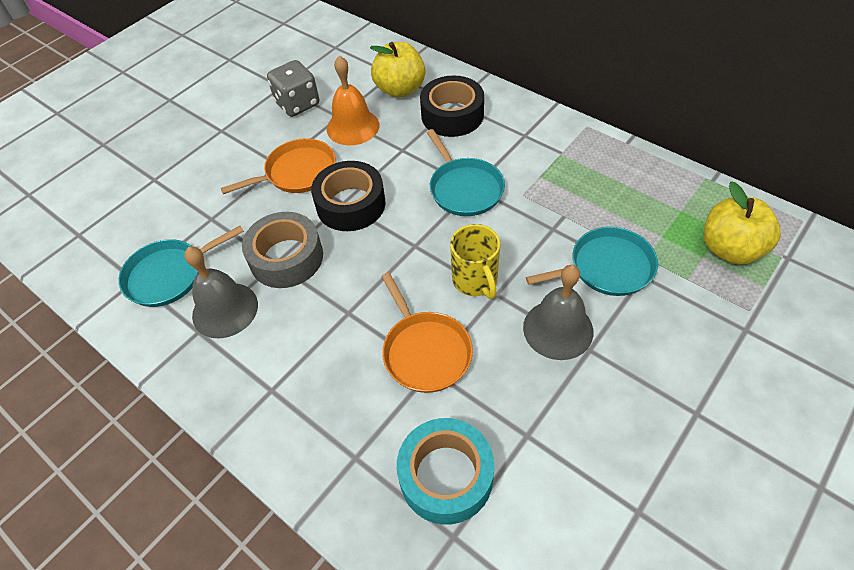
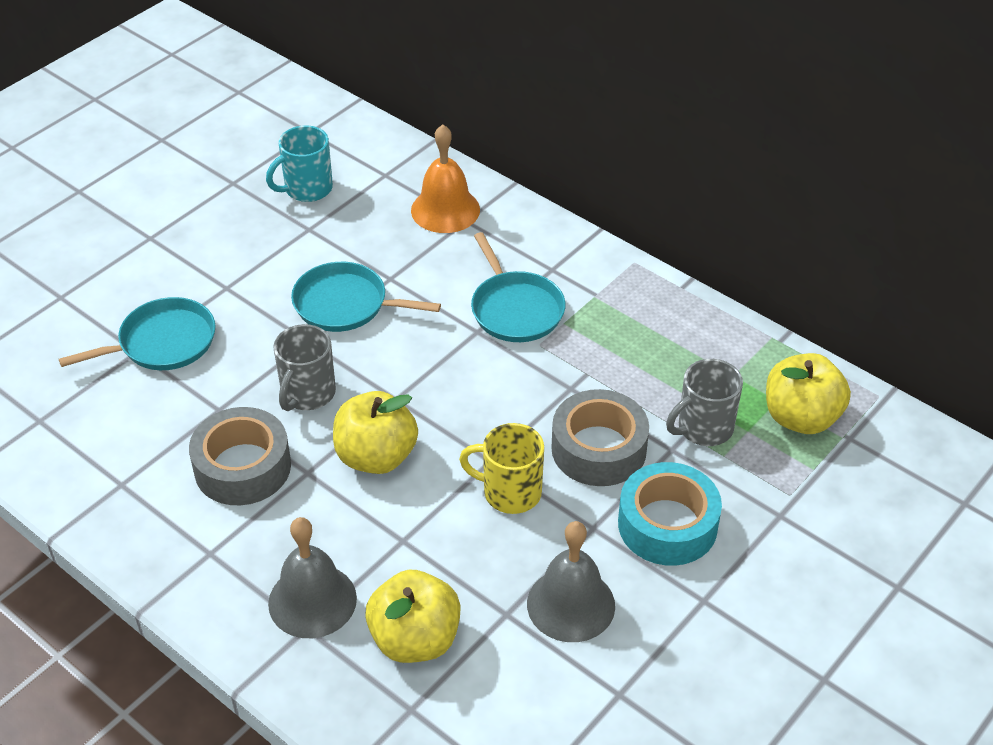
black tape: [311,161,386,231] [420,76,484,137] = 2 -> none = 0
grey dice: [267,60,319,117] = 1 -> none = 0
grey mug: none = 0 -> [273,324,336,411] [666,359,743,446] = 2
grey tape: [242,212,323,288] = 1 -> [189,407,291,505] [551,389,649,486] = 2
orange pan: [221,138,336,194] [381,273,473,393] = 2 -> none = 0
turquoise mug: none = 0 -> [266,125,333,202] = 1
yellow apple: [370,42,425,98] [704,181,781,265] = 2 -> [333,391,418,474] [365,570,461,663] [766,353,851,434] = 3

